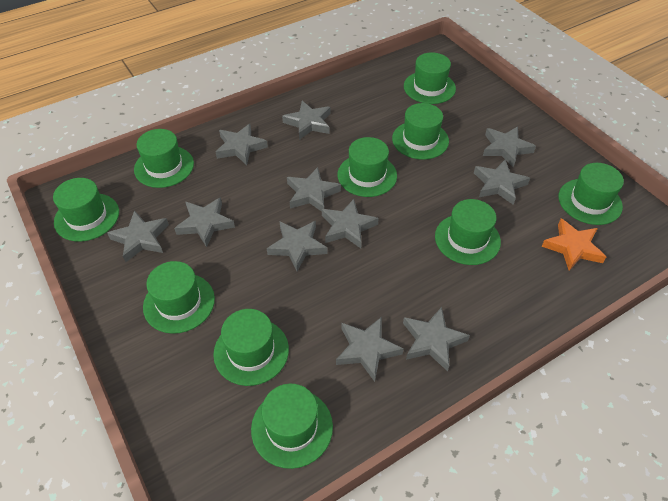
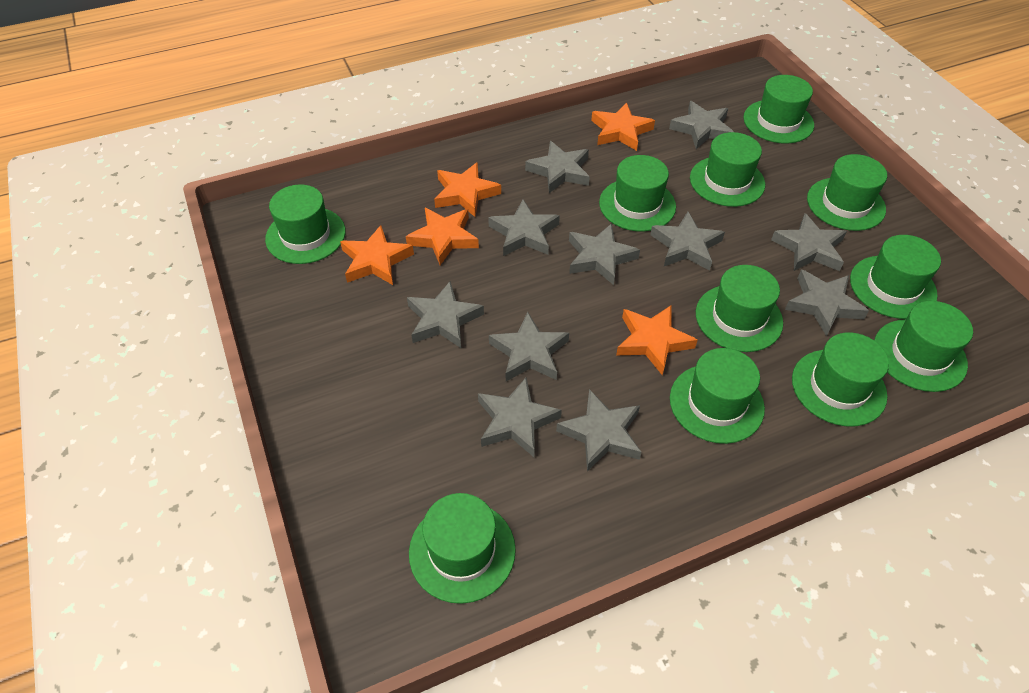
green hat: [53,178,119,242] [134,129,194,188] [143,261,215,334] [213,309,289,386] [251,384,333,469] [338,137,397,197] [392,103,449,160] [404,52,456,104] [435,199,501,265] [558,163,624,225] = 10 -> [265,184,346,264] [409,493,516,604] [599,155,676,231] [670,348,765,444] [690,132,765,207] [696,265,783,352] [743,75,814,144] [792,332,889,427] [807,154,887,231] [850,235,941,319] [874,301,973,392] = 11
orange star: [541,218,606,271] = 1 -> [340,225,414,285] [406,208,479,265] [434,162,501,217] [591,102,655,151] [616,306,698,375] = 5

